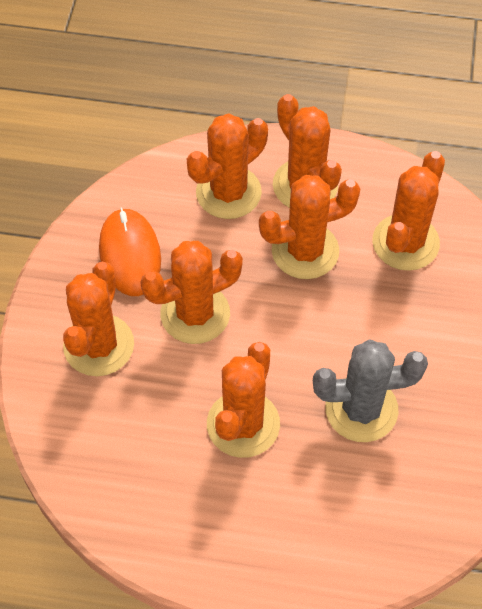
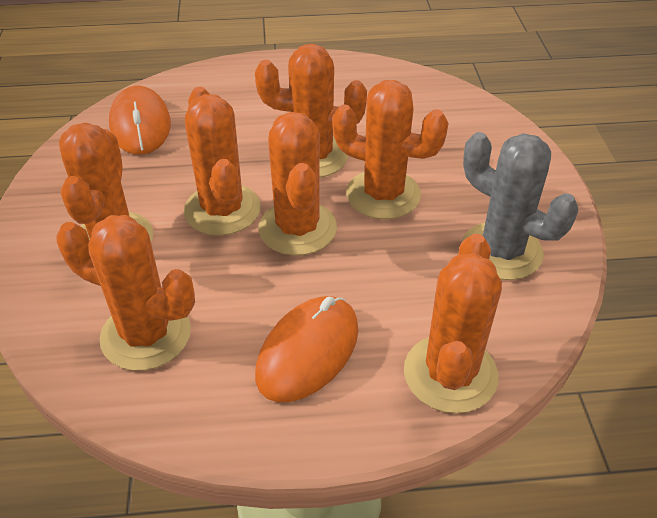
orange mouse: [99,208,161,296] = 1 -> [109,85,171,155] [255,296,358,402] = 2

